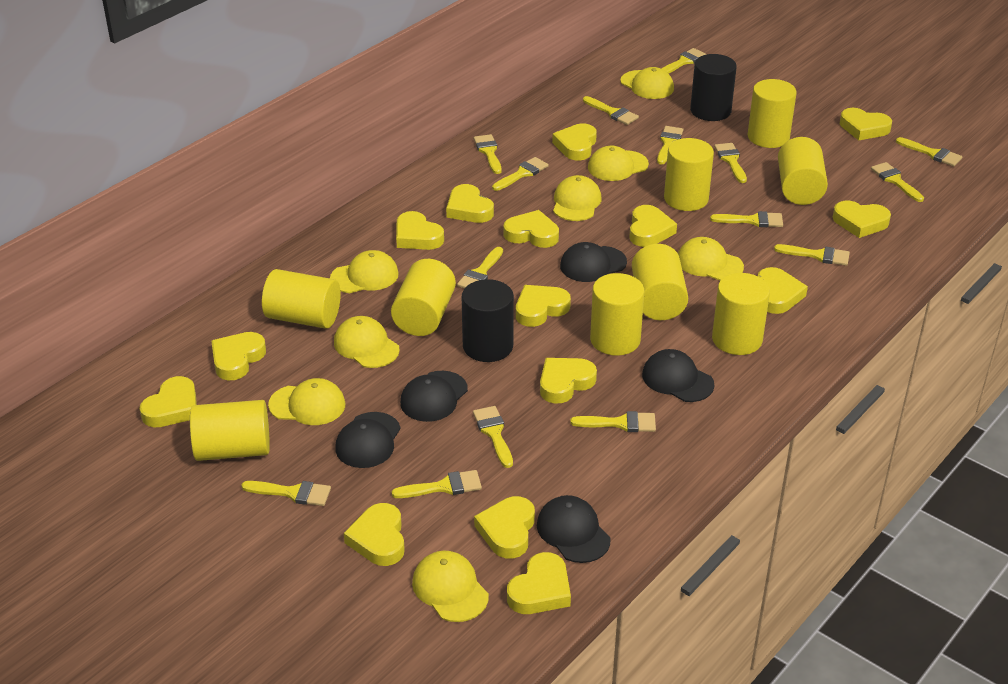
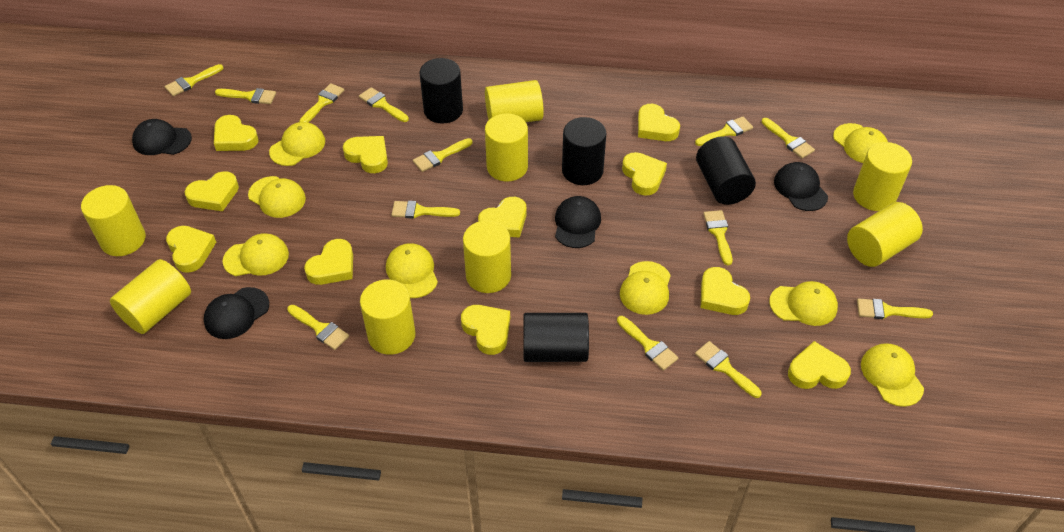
black cap: [335,412,401,468] [400,371,468,422] [537,495,611,563] [560,242,627,282] [642,349,715,402] = 5 -> [132,119,192,155] [204,287,269,339] [555,196,601,248] [774,162,828,211] = 4
black cylinder: [462,279,514,362] [690,54,737,121] = 2 -> [420,58,463,124] [523,313,589,362] [562,117,606,185] [696,136,756,205] = 4
yellow brush: [241,481,331,506] [392,470,482,498] [457,247,503,289] [473,406,513,468] [474,134,502,174] [492,157,549,191] [570,411,656,432] [583,96,639,125] [657,126,684,165] [662,48,706,74] [710,211,783,227] [714,143,747,183] [774,244,850,266] [871,162,924,202] [896,137,963,166] = 15 -> [165,64,223,96] [215,88,276,104] [287,305,349,350] [299,83,344,123] [359,87,409,122] [391,201,460,219] [413,138,472,172] [617,316,678,371] [695,117,753,146] [695,341,762,398] [703,210,732,265] [762,118,815,158] [857,298,933,319] = 13
yellow cylinder: [190,400,270,461] [262,269,341,329] [391,259,456,336] [590,273,644,356] [632,244,688,320] [664,138,714,211] [712,273,770,355] [748,79,797,148] [778,137,828,205] = 9 -> [81,185,146,256] [110,259,191,334] [360,280,415,355] [463,220,511,293] [485,80,544,122] [485,113,528,181] [847,202,923,267] [853,142,912,211] = 8
yellow heart: [140,376,197,427] [211,332,266,380] [344,503,405,566] [396,211,444,250] [446,184,494,223] [474,496,535,559] [503,210,559,248] [507,552,571,614] [516,285,571,327] [540,358,597,404] [552,123,597,161] [629,205,677,247] [758,267,808,314] [833,201,891,238] [840,108,892,140] = 15 -> [166,226,216,273] [184,171,239,211] [214,115,258,151] [304,239,353,285] [343,136,388,173] [461,305,510,355] [478,197,527,238] [622,152,667,196] [638,104,680,141] [701,267,750,315] [788,341,851,389] = 11

